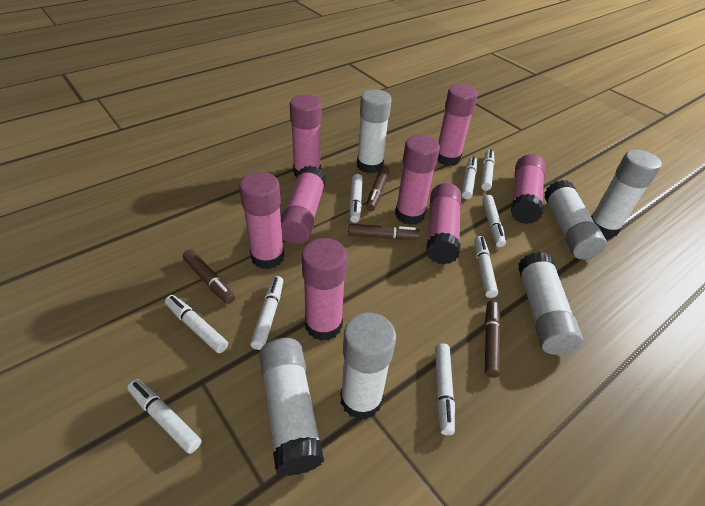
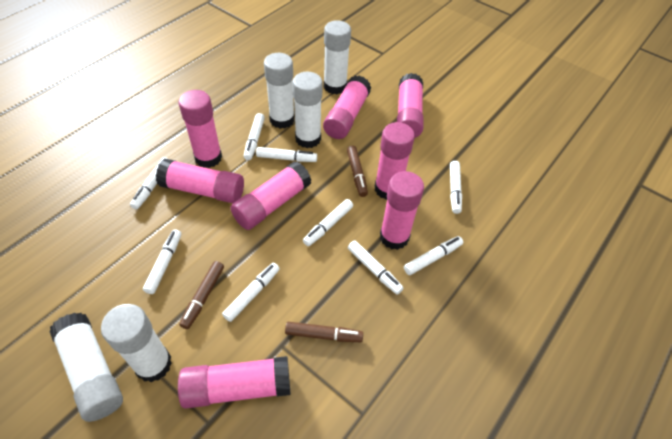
brown marker: [182,250,235,304] [348,224,420,240] [366,166,390,211] [485,301,501,378] = 4 -> [179,261,224,329] [285,322,363,342] [347,146,368,197] = 3
white glue stick: [259,338,324,476] [340,313,396,420] [357,89,391,173] [518,252,583,355] [544,180,607,260] [591,150,662,238] = 6 -> [49,313,123,422] [101,304,172,382] [264,53,295,129] [293,72,323,148] [324,20,351,94] = 5

